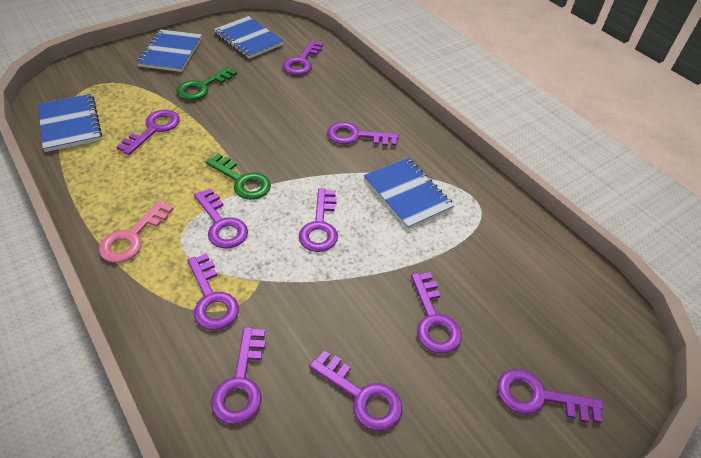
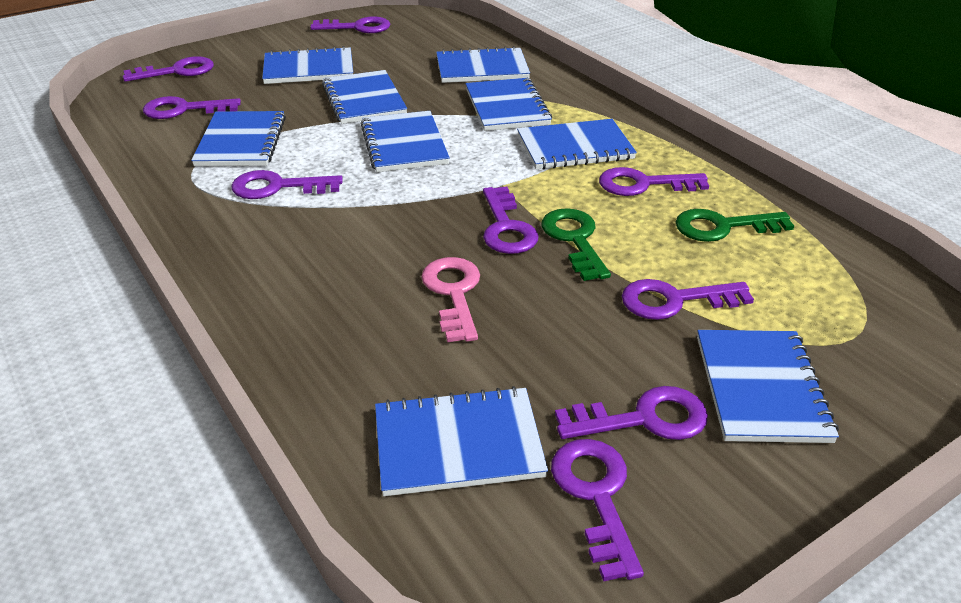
blue notebook: [38,94,102,152] [137,29,202,72] [214,16,284,59] [364,158,455,230] = 4 -> [191,111,286,166] [262,46,353,84] [322,70,407,124] [361,111,450,172] [375,386,548,496] [436,46,530,83] [465,78,552,131] [517,119,637,170] [697,330,839,443] = 9
purple key: [117,110,180,155] [187,253,239,330] [194,188,248,249] [211,327,266,425] [283,40,323,75] [299,188,338,252] [309,351,402,431] [327,122,399,146] [411,272,462,354] [497,369,603,423] = 10 -> [123,56,214,82] [143,96,241,119] [231,170,343,199] [310,16,390,33] [483,186,539,254] [551,439,644,581] [555,386,708,440] [599,167,709,196] [622,279,754,320] = 9

